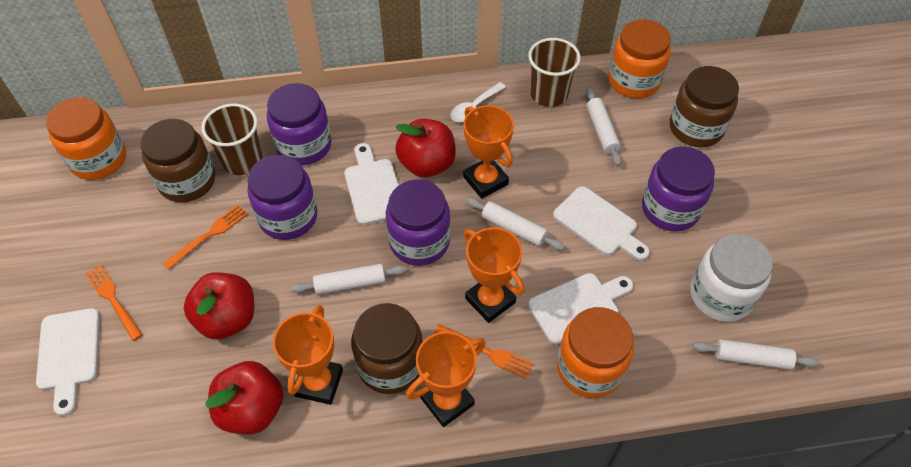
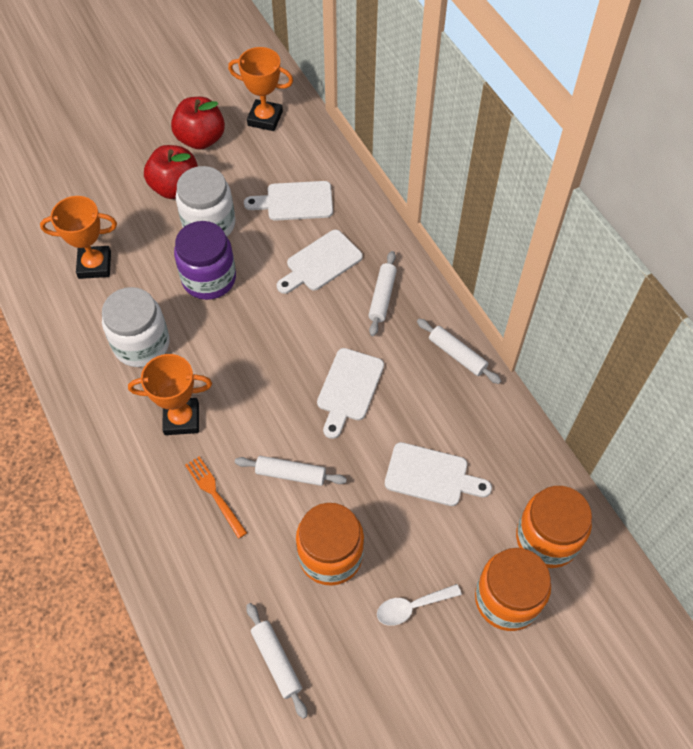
brown cup: [201,103,263,175] [528,38,581,107] = 2 -> none = 0
brown jar: [140,119,215,202] [351,303,423,394] [670,66,739,147] = 3 -> none = 0
orange fork: [86,265,143,341] [163,205,248,270] [434,324,534,379] = 3 -> [185,456,247,539] = 1
orange trophy: [273,305,343,405] [406,331,485,427] [463,105,514,199] [463,227,525,323] = 4 -> [40,196,117,279] [128,354,212,435] [228,47,293,131] = 3
purple jar: [247,155,317,240] [267,83,332,165] [386,179,450,266] [642,147,715,231] = 4 -> [174,221,236,300] = 1
red apple: [183,272,254,340] [206,361,284,435] [395,119,456,177] = 3 -> [144,145,198,199] [171,97,225,150] = 2
white jar: [691,234,773,322] = 1 -> [102,287,169,367] [176,166,235,236] = 2

